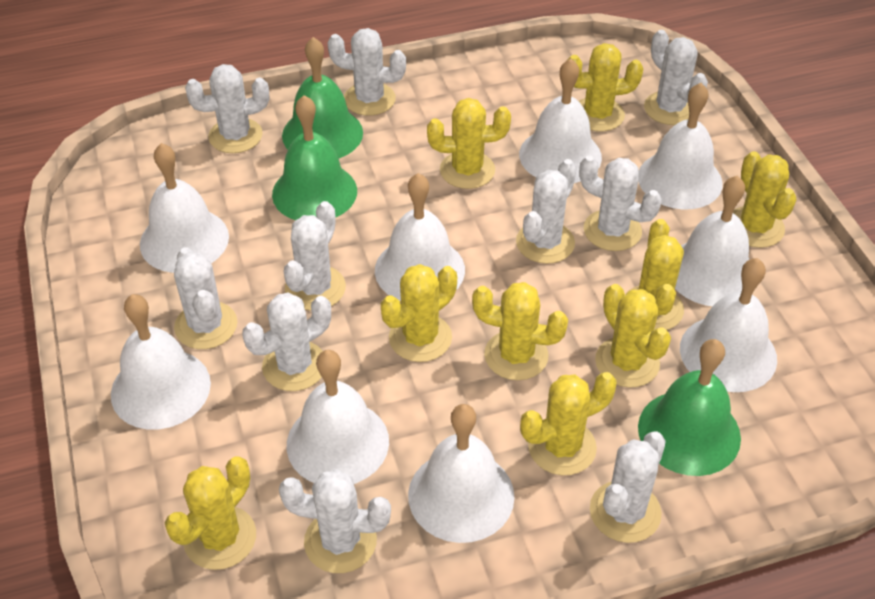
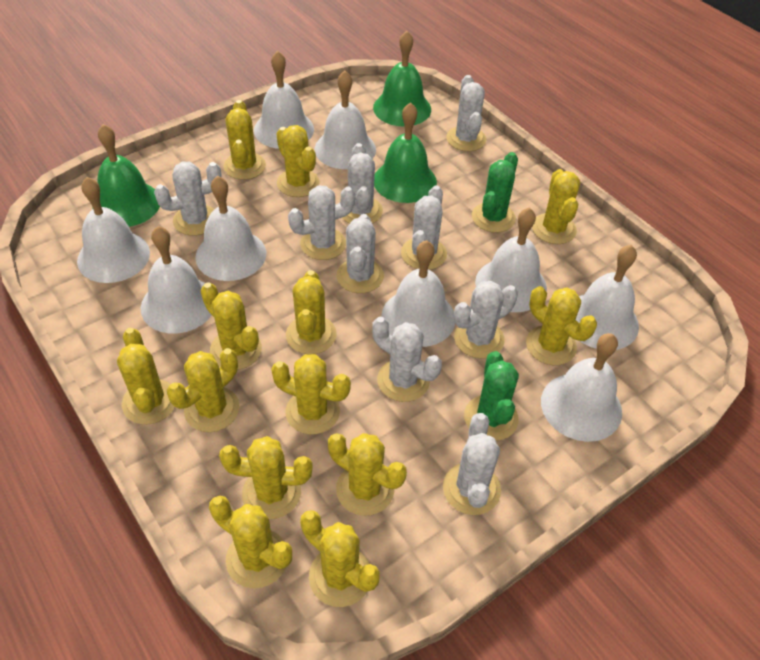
green cactus: none = 0 -> [464,351,519,441] [472,152,518,233] = 2
white cactus: [174,247,237,349] [185,64,269,153] [242,292,331,391] [279,469,391,573] [284,201,346,311] [328,28,406,116] [516,159,577,264] [579,155,662,251] [590,431,666,543] [644,30,708,125] = 10 -> [154,162,222,236] [288,186,355,260] [337,214,384,293] [342,143,383,224] [372,317,442,402] [401,185,447,270] [443,413,501,515] [446,75,486,151] [454,281,518,359] = 9
yellow cactus: [165,456,256,570] [380,264,457,362] [427,98,511,189] [472,282,568,380] [520,372,617,475] [568,43,643,131] [595,284,671,388] [625,219,684,330] [733,151,797,248] = 9 -> [117,328,175,425] [167,348,240,432] [201,282,262,370] [209,496,292,588] [219,436,313,519] [223,100,266,180] [271,354,351,435] [276,125,320,197] [286,270,337,355] [300,510,380,607] [328,433,407,516] [526,286,597,365] [532,169,580,244] = 13

